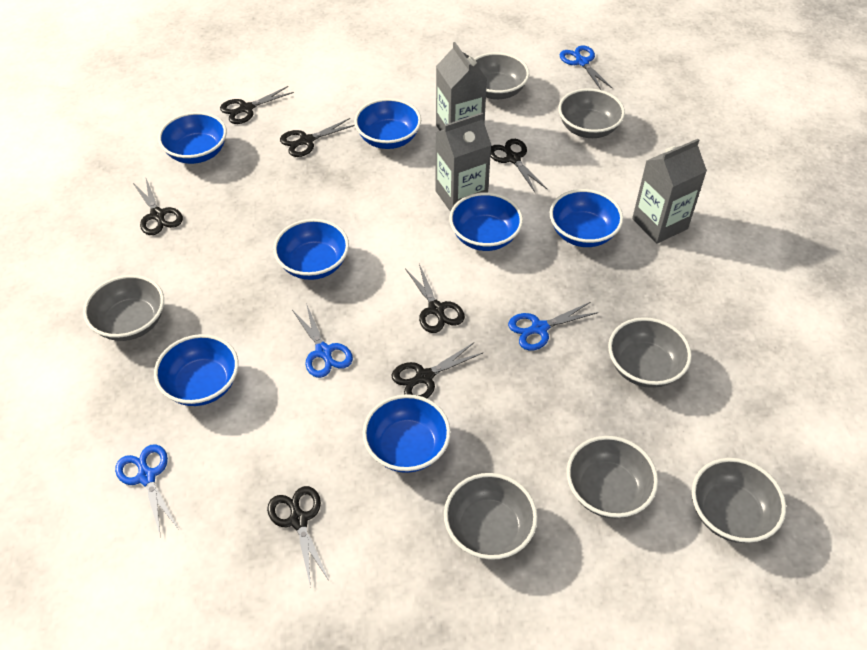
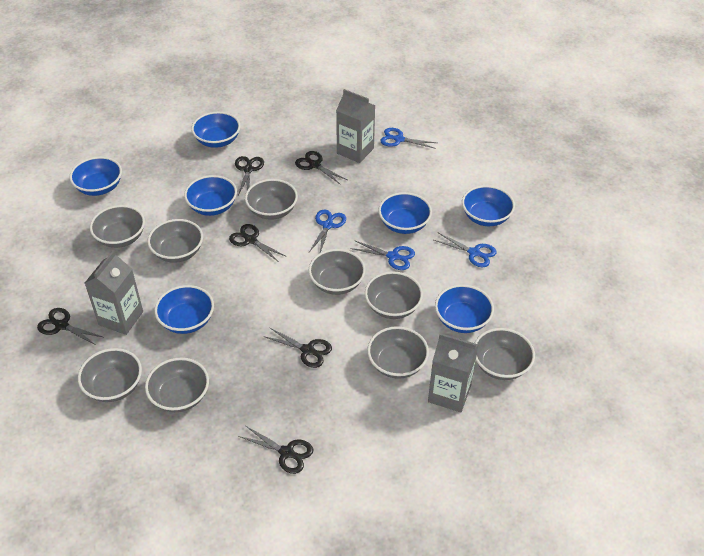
black scissors: [133,179,183,235] [220,86,294,124] [267,486,329,587] [280,118,355,157] [392,343,483,398] [405,264,465,333] [490,139,548,192] = 7 -> [37,308,103,345] [229,224,287,262] [235,156,264,195] [238,426,313,474] [263,327,332,368] [295,151,347,185] = 6
grey bowl: [83,275,164,341] [444,473,538,560] [474,52,529,99] [558,88,625,138] [567,436,658,518] [608,317,692,388] [692,458,786,543] = 7 -> [78,348,142,402] [90,205,145,248] [145,358,209,412] [148,219,203,263] [245,179,298,220] [309,249,366,295] [365,271,423,319] [367,326,429,379] [475,328,535,380] = 9

